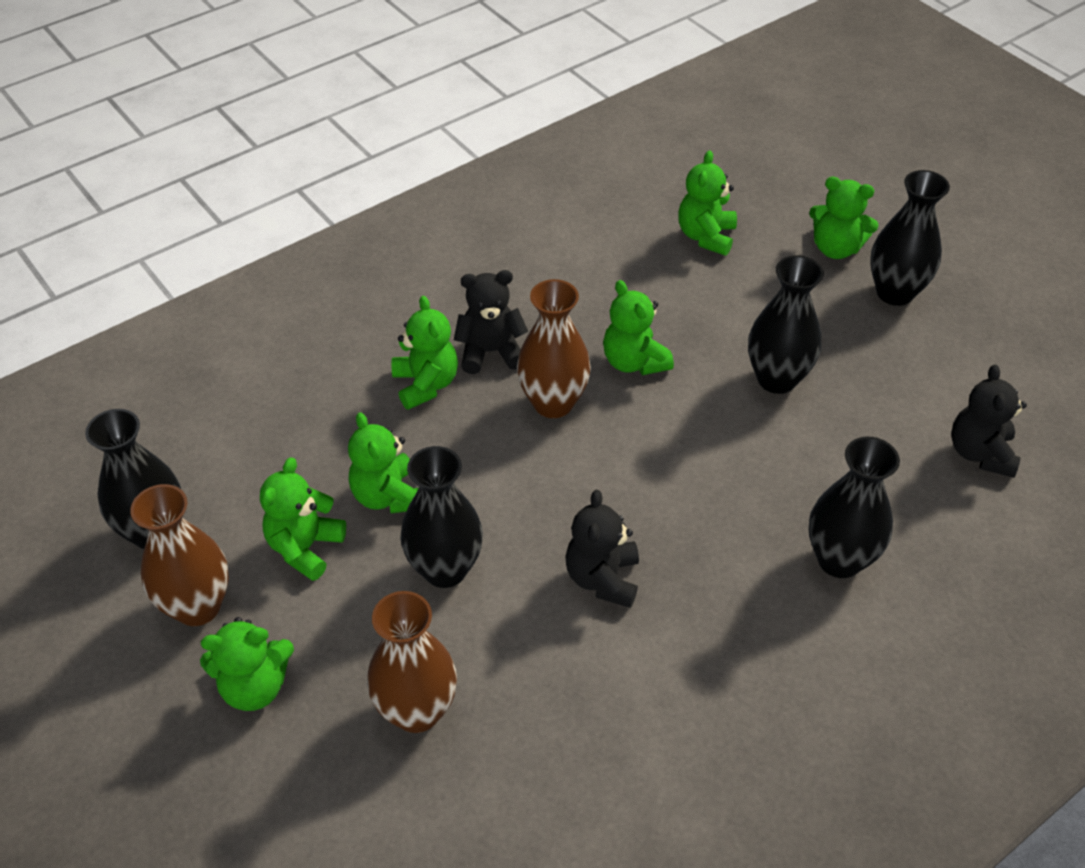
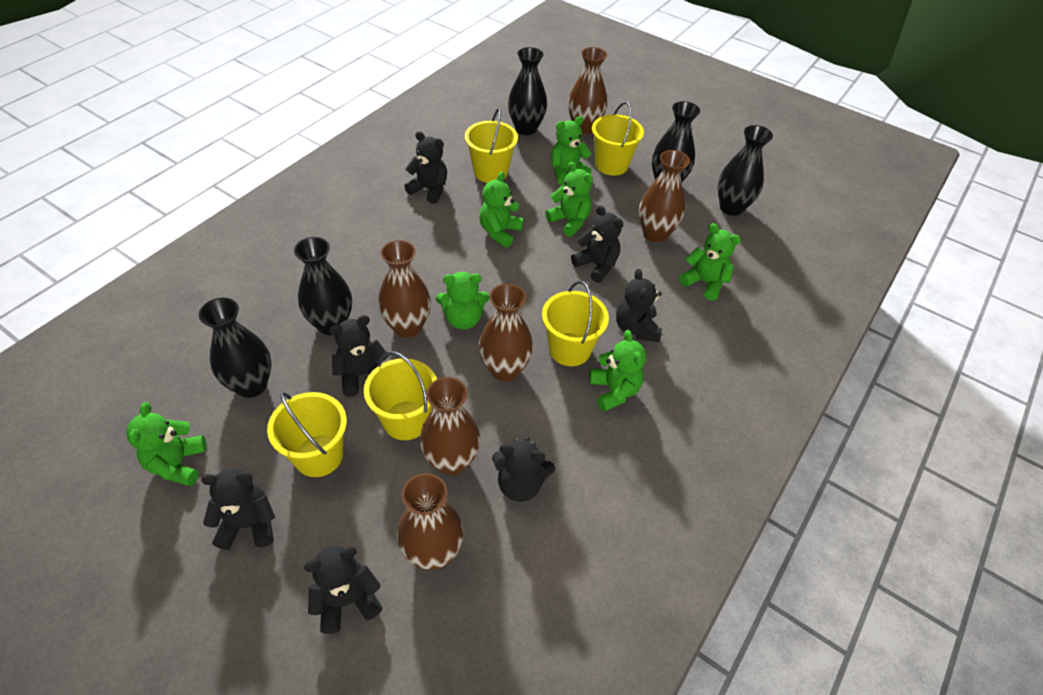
black teddy bear: [454,270,528,374] [565,490,639,608] [951,365,1027,478] = 3 -> [201,468,275,550] [304,546,383,634] [329,315,389,397] [404,131,447,204] [492,437,555,502] [571,205,624,283] [616,269,662,342] = 7
brown vase: [130,484,229,626] [367,591,457,733] [517,279,591,418] = 3 -> [378,240,431,338] [397,473,464,570] [420,377,480,475] [479,284,533,382] [568,47,607,135] [639,150,690,243] = 6
yellow bucket: none = 0 -> [267,392,347,477] [364,351,437,440] [465,108,518,183] [542,281,609,366] [592,101,644,176] = 5

